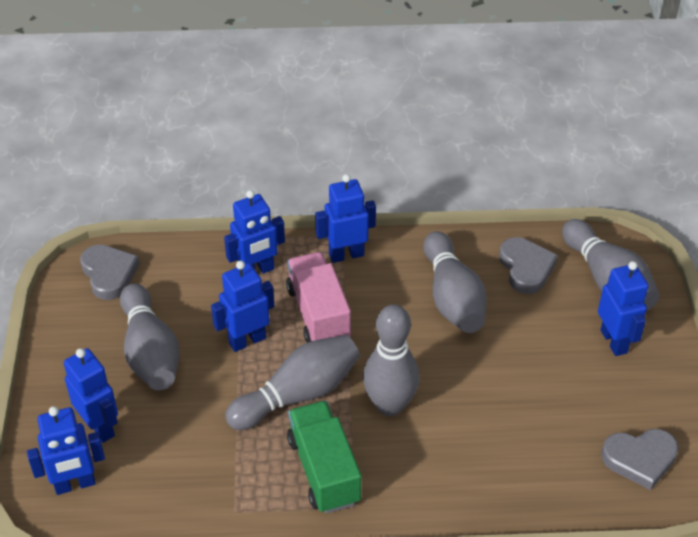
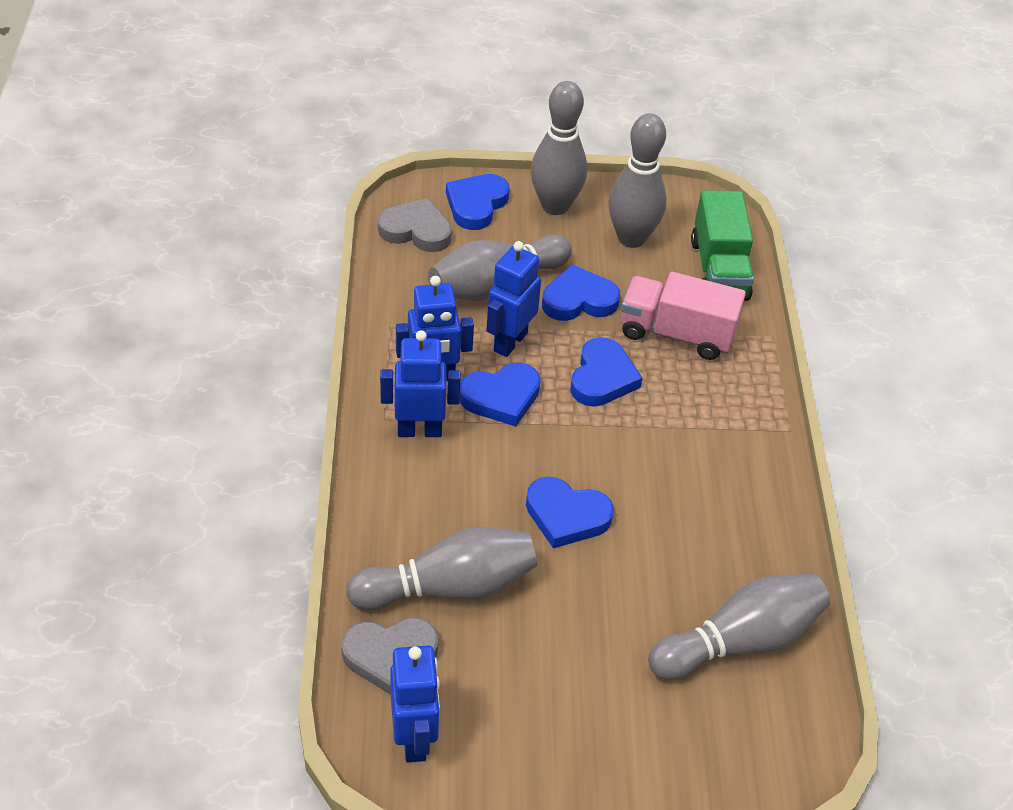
blue heart: none = 0 -> [446,174,510,230] [460,362,541,426] [526,477,614,548] [542,264,620,321] [570,337,642,407] = 5
blue robot: [27,406,105,495] [64,348,118,443] [211,261,274,352] [224,190,285,274] [315,174,376,263] [598,261,649,356] = 6 -> [380,330,461,437] [390,645,440,763] [396,276,474,381] [486,241,541,357] = 4
grey heart: [80,245,139,300] [499,237,558,294] [601,429,679,490] = 3 -> [341,617,439,695] [378,198,452,252] = 2

